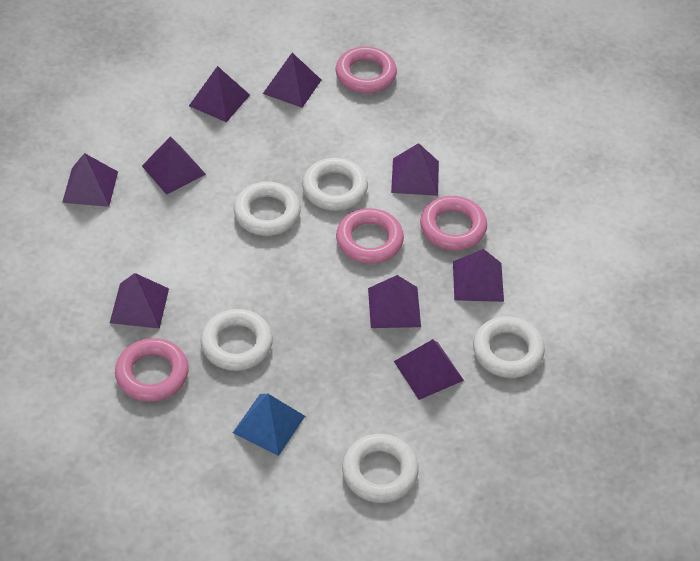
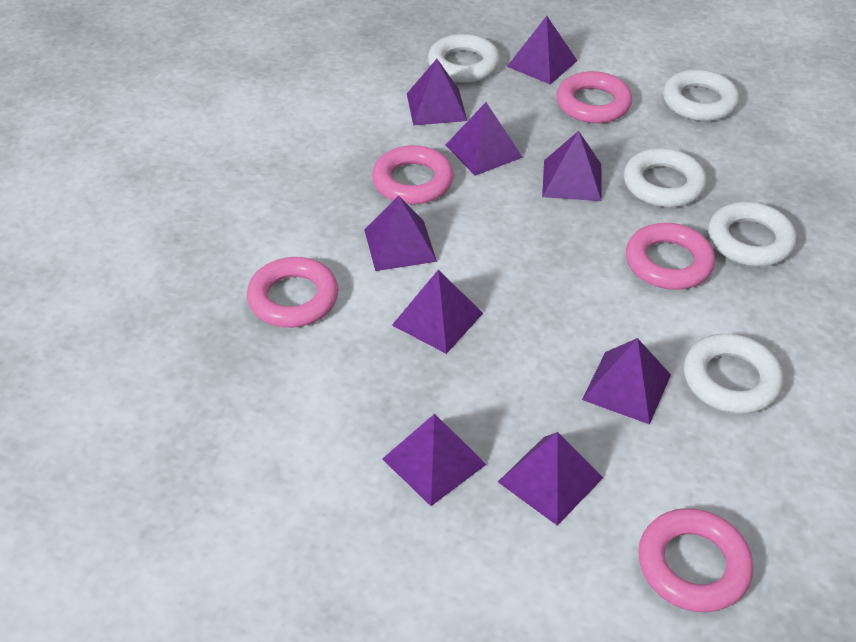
blue pyramid: [233,394,305,456] = 1 -> none = 0
pink ring: [115,338,189,402] [336,47,397,93] [336,208,404,264] [420,196,487,250] = 4 -> [247,257,339,328] [372,145,454,205] [556,71,632,123] [626,223,715,290] [638,508,753,612] = 5

